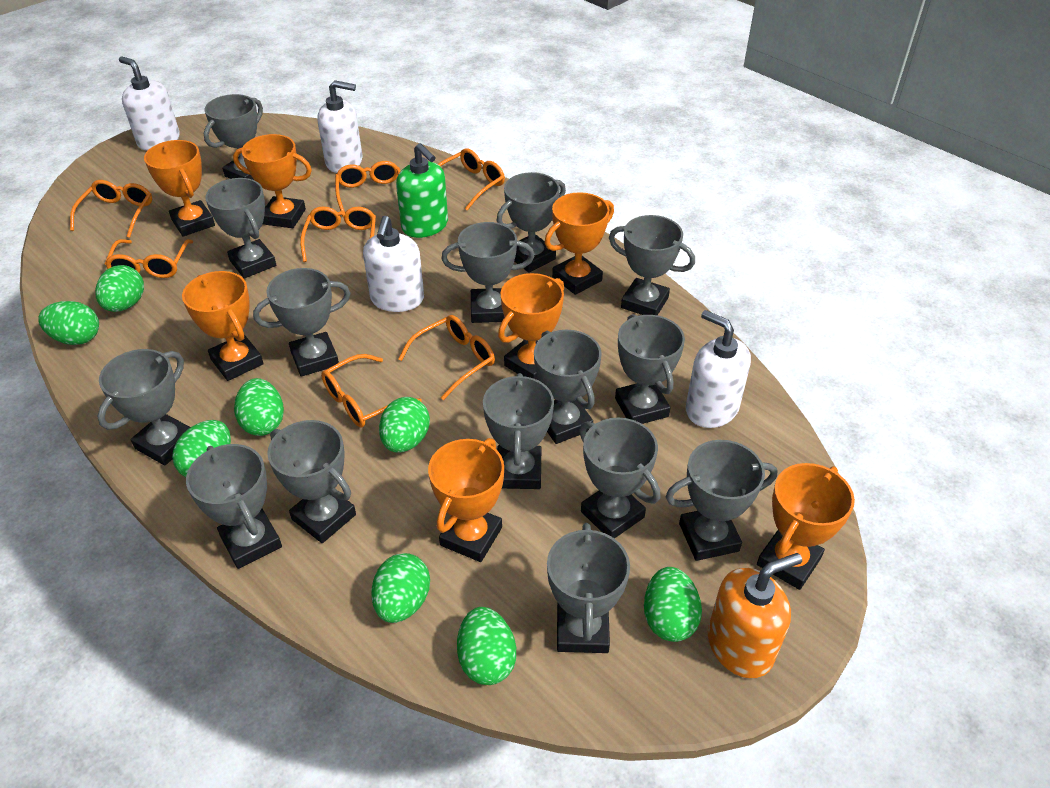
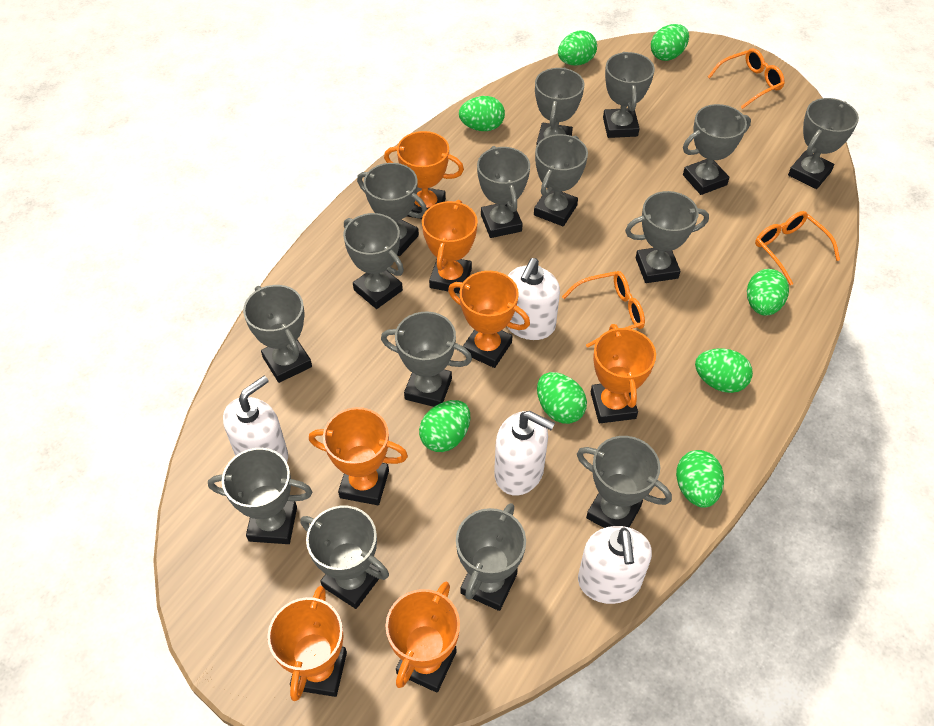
green soap dispenser: [396,143,448,238] = 1 -> none = 0
orange glasses: [70,180,152,238] [105,239,193,278] [300,206,376,262] [321,354,422,427] [335,161,400,217] [398,315,495,400] [438,148,505,210] = 7 -> [562,271,645,348] [708,48,785,109] [755,211,840,285] = 3
orange soap dispenser: [708,553,802,678] = 1 -> none = 0

